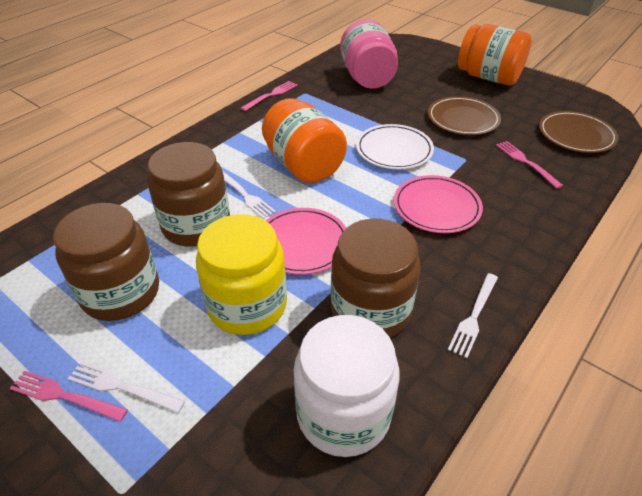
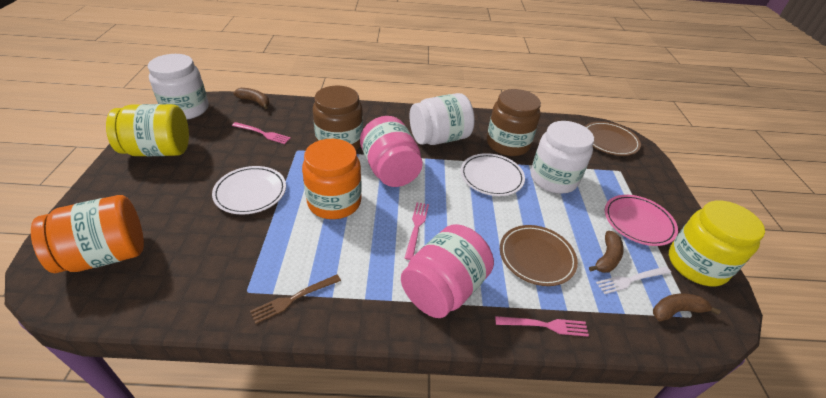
brown banana: none = 0 -> [233,88,269,109] [589,231,624,273] [653,294,721,321] = 3
brown fork: none = 0 -> [250,274,341,324] = 1
brown jar: [53,203,159,321] [147,142,230,247] [331,219,421,337] = 3 -> [313,86,363,150] [487,89,541,156] = 2
pink jar: [340,19,398,89] = 1 -> [360,116,423,187] [401,224,494,318] = 2
pink plate: [266,208,346,275] [394,175,483,233] = 2 -> [605,195,678,246] = 1
white fork: [68,361,185,413] [223,172,276,219] [448,273,498,358] = 3 -> [596,266,671,294] = 1
white jar: [294,315,400,457] = 1 -> [148,54,209,120] [409,93,475,145] [531,121,594,194] = 3
white plate: [356,124,434,169] = 1 -> [212,166,286,214] [460,153,525,196] = 2
yellow jar: [196,214,287,335] = 1 -> [106,104,189,156] [669,200,765,286] = 2

